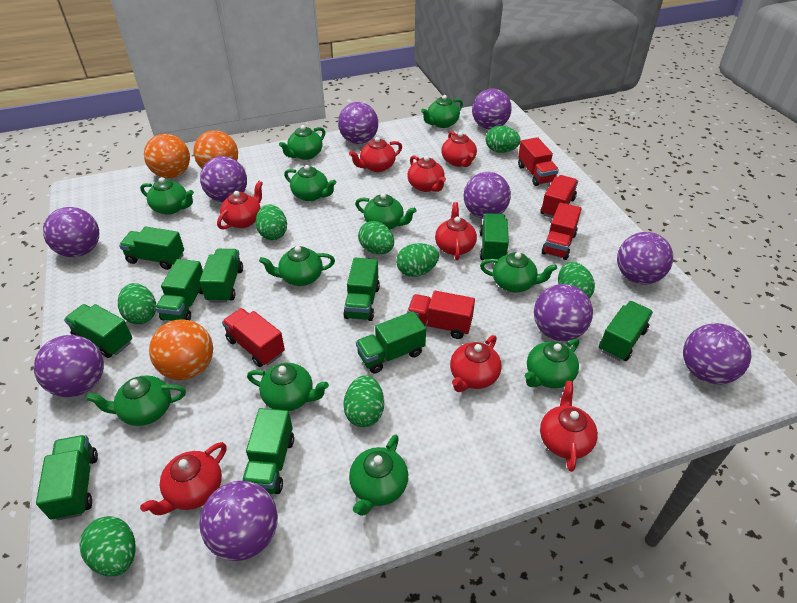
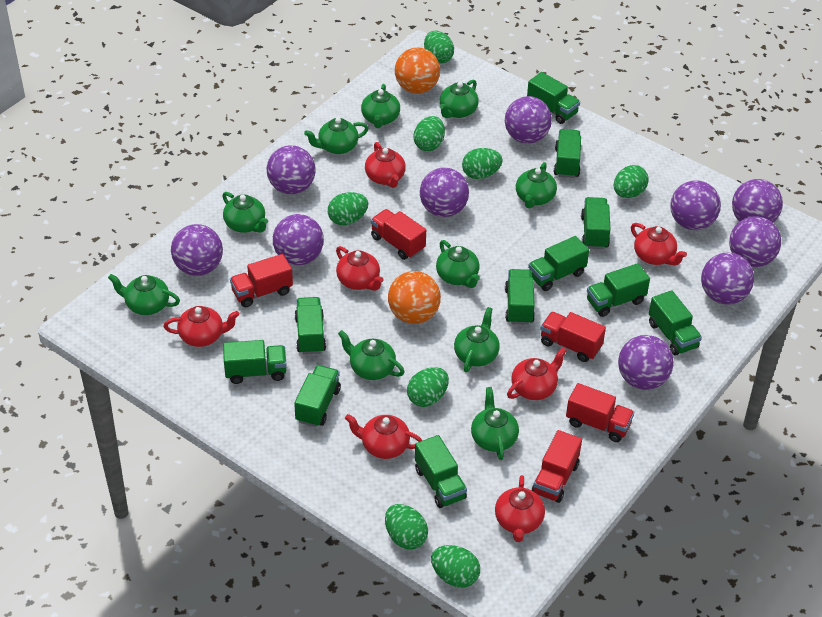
green teapot: [86,375,186,426] [140,177,194,215] [247,363,329,411] [259,246,335,286] [279,125,325,160] [284,165,336,201] [349,434,408,516] [355,193,416,229] [421,95,463,128] [480,252,557,292] [525,339,579,388] = 11 -> [108,274,180,315] [222,192,268,233] [304,118,369,154] [338,330,404,380] [361,84,400,128] [436,240,480,288] [440,80,479,118] [454,307,500,372] [471,387,519,460] [516,162,557,209] = 10
green truck: [36,435,98,520] [64,304,132,358] [119,226,184,270] [155,259,203,321] [199,249,243,303] [242,408,294,494] [343,258,380,321] [356,311,426,374] [480,213,509,260] [599,301,653,361] = 10 -> [223,340,287,384] [294,365,341,427] [295,297,326,354] [415,435,467,508] [505,269,535,325] [527,72,580,124] [528,236,589,291] [554,129,581,178] [581,197,611,249] [587,263,650,317] [649,290,702,356] = 11
orange ball: [144,134,190,178] [149,319,213,380] [193,131,238,169] = 3 -> [388,271,441,324] [395,47,440,94] = 2
red teapot: [140,442,227,515] [217,181,263,230] [349,137,402,172] [407,155,446,192] [435,202,477,260] [441,131,477,167] [450,335,502,392] [540,381,598,472] = 8 -> [163,306,239,347] [336,246,384,291] [345,414,422,459] [365,142,406,188] [495,475,545,542] [507,347,567,400] [631,223,687,265] = 7

